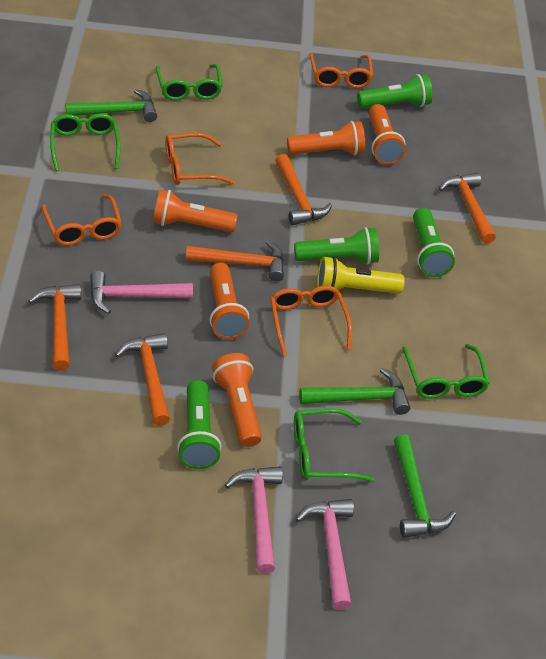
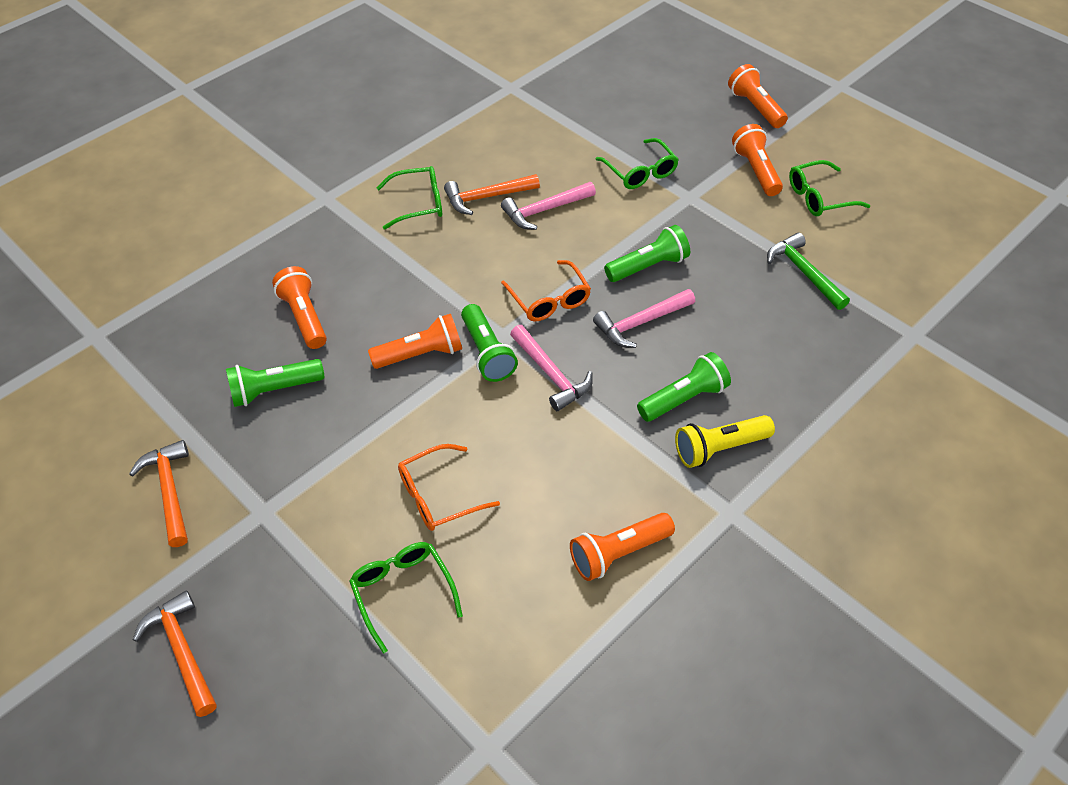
green hammer: [66,89,157,122] [299,368,410,415] [394,435,456,538] = 3 -> [767,232,850,310] = 1
orange glasses: [42,194,122,246] [165,133,234,185] [270,286,352,356] [309,53,373,88] = 4 -> [398,444,500,531] [501,260,591,321] = 2
orange hammer: [28,284,81,371] [115,333,170,426] [186,240,284,282] [275,154,332,225] [439,173,496,244] = 5 -> [129,440,189,547] [133,590,217,717] [444,174,540,215] = 3

